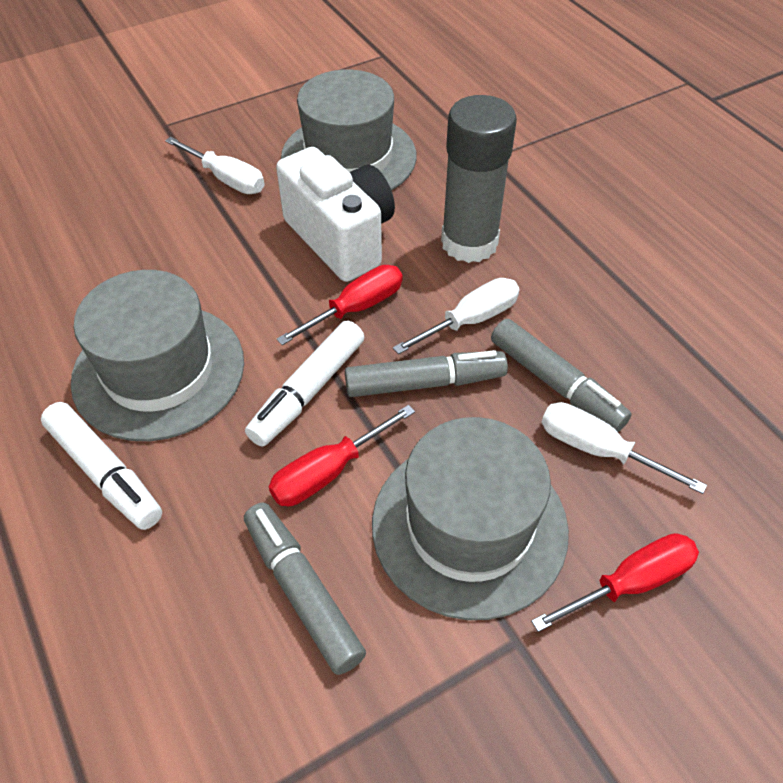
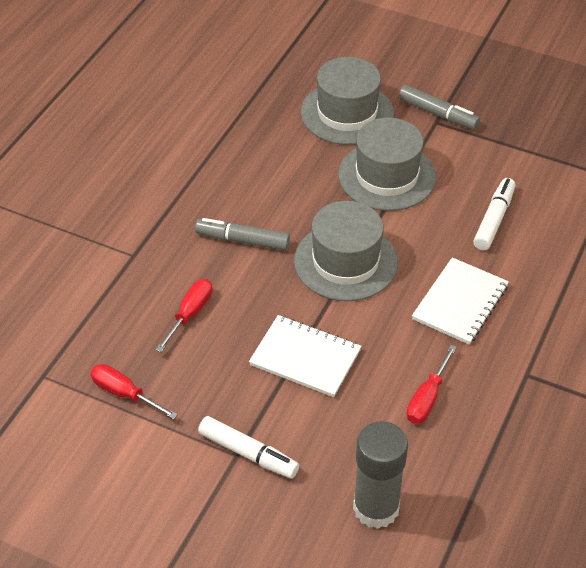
grey marker: [244,503,366,675] [345,350,508,397] [491,319,632,432] = 3 -> [195,218,290,251] [399,85,480,130] = 2
white camera: [276,147,395,282] = 1 -> none = 0
white notebook: none = 0 -> [249,315,362,397] [412,257,509,345] = 2
white screwdriver: [165,137,265,194] [393,278,520,355] [541,402,707,494] = 3 -> none = 0

